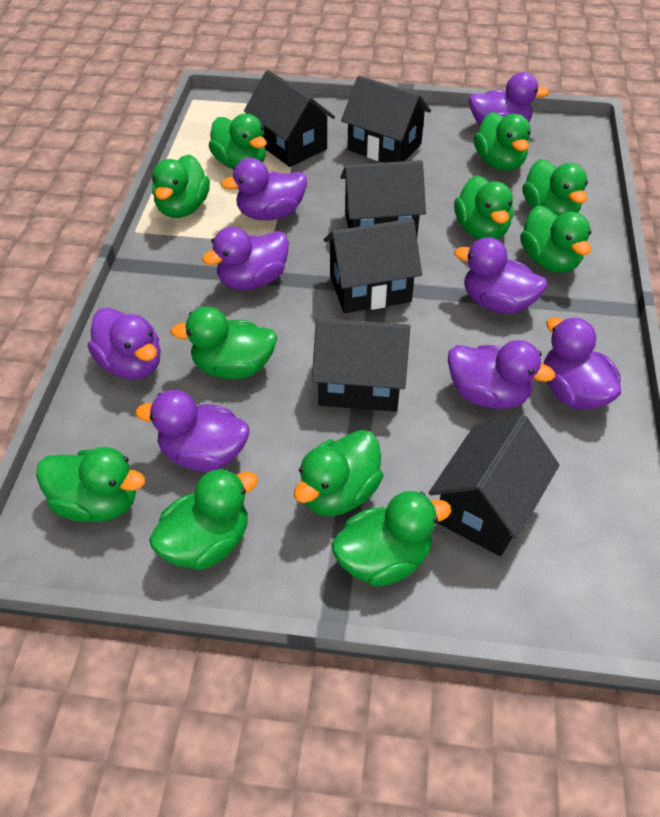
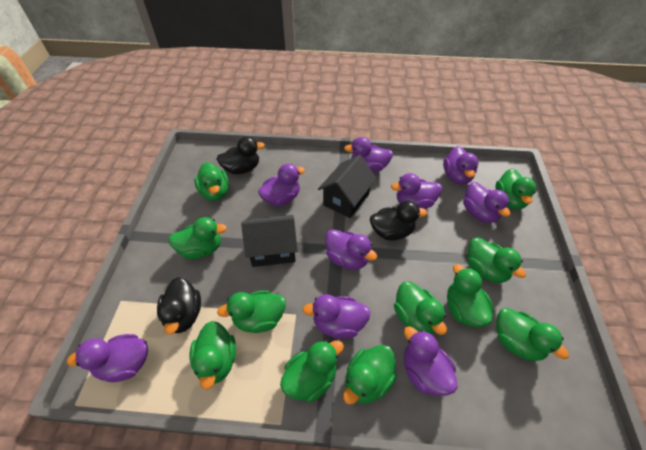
black duck: none = 0 -> [157,277,201,335] [216,136,265,174] [370,201,427,241] = 3
black house: [244,70,335,167] [312,318,410,412] [324,219,422,313] [340,160,426,236] [341,76,431,163] [429,414,559,556] = 6 -> [241,215,298,267] [318,155,377,218] = 2
purple duck: [88,308,161,380] [135,390,249,472] [202,227,289,290] [221,158,307,220] [448,340,555,409] [454,237,547,314] [469,72,549,125] [544,317,621,410] = 8 -> [67,334,148,382] [258,164,305,206] [302,294,371,339] [325,229,377,270] [344,137,393,173] [391,173,442,209] [404,326,458,396] [443,146,478,185] [463,182,510,223] = 9

